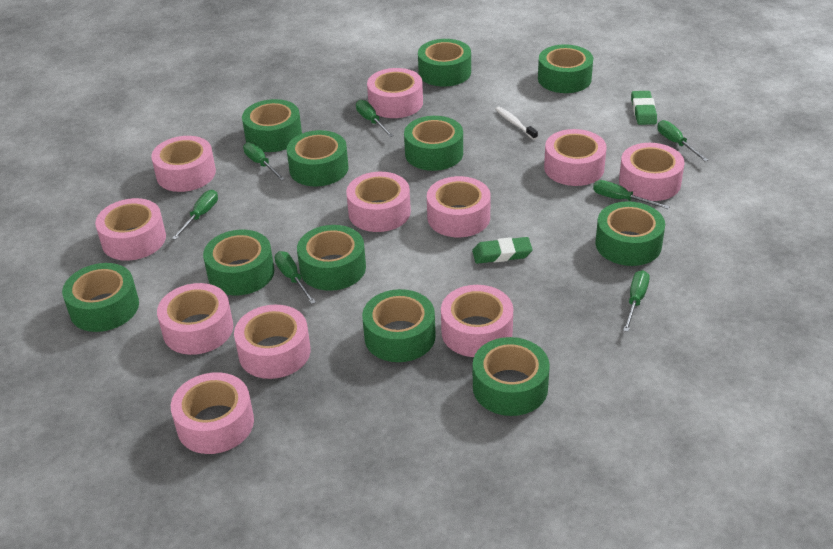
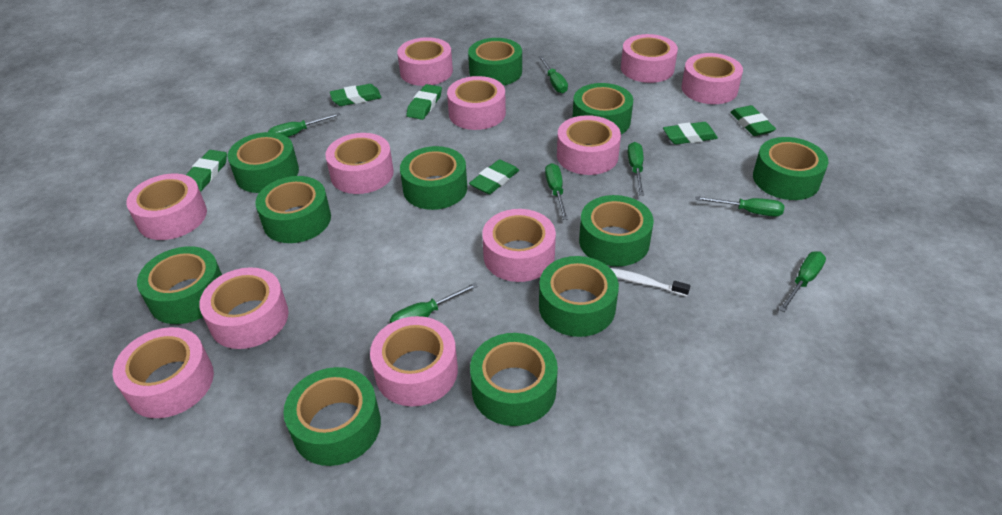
green eraser: [472,237,533,264] [631,91,657,125] = 2 -> [186,150,227,192] [330,84,381,106] [406,84,442,120] [469,160,519,194] [663,122,718,144] [730,105,776,136] = 6

